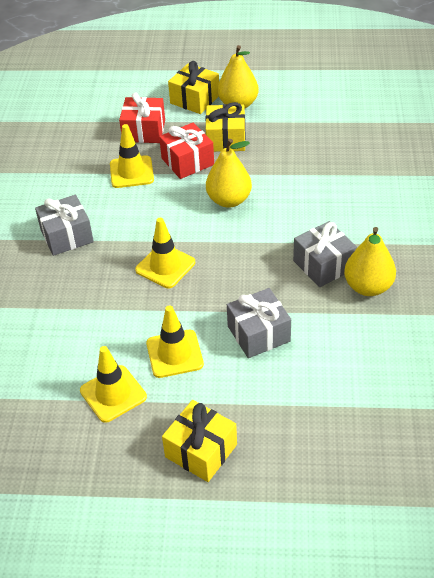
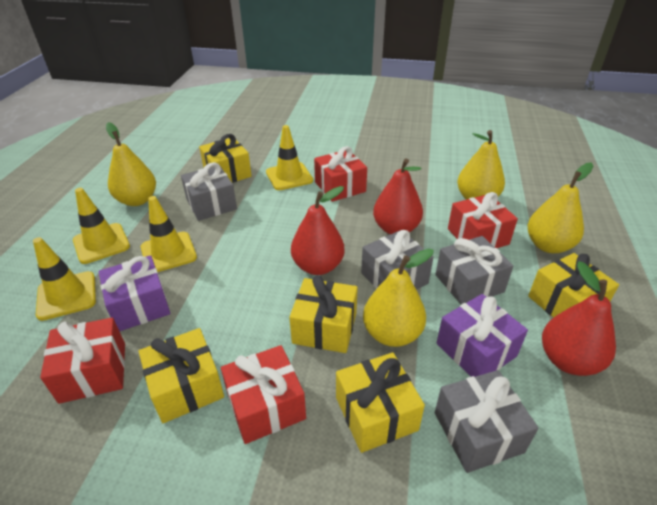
grey gift: [35,195,94,256] [227,288,291,358] [293,221,357,287] = 3 -> [181,162,237,221] [361,230,433,290] [435,236,514,305] [435,370,539,473] = 4
purple gift: none = 0 -> [99,255,170,331] [437,294,528,377] = 2
red gift: [119,92,165,143] [159,122,214,179] = 2 -> [40,317,125,404] [221,345,306,444] [314,146,367,202] [448,192,518,248] = 4
red pear: none = 0 -> [291,186,345,275] [373,159,423,235] [542,261,616,376] = 3
yellow gift: [162,400,237,482] [168,61,219,114] [205,102,246,152] = 3 -> [139,328,224,423] [199,134,252,183] [289,275,358,353] [336,353,425,453] [528,253,619,318] = 5
yellow pear: [206,139,252,208] [218,45,259,108] [344,227,396,296] = 3 -> [106,122,156,206] [363,249,434,347] [457,130,505,200] [528,163,593,253] = 4

